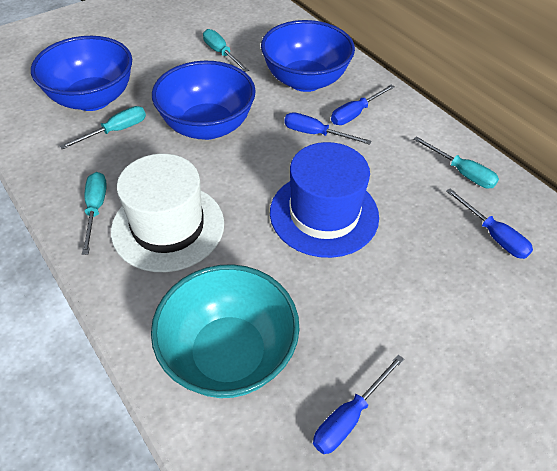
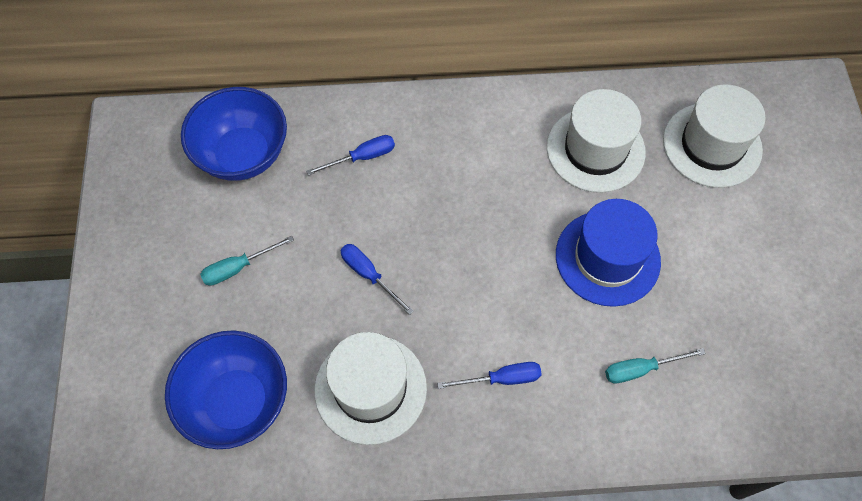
blue bowl: [31,36,132,111] [152,61,256,140] [261,20,355,92] = 3 -> [165,330,287,449] [181,87,287,181] = 2
blue screwdriver: [284,112,372,145] [313,355,404,454] [331,85,395,125] [446,188,533,259] = 4 -> [306,135,395,175] [340,244,414,315] [437,362,542,389] = 3
turquoise bowl: [151,264,300,398] = 1 -> none = 0
turquoise screwdriver: [60,106,146,149] [82,172,107,255] [203,29,249,72] [413,136,499,188] = 4 -> [200,236,294,286] [605,348,706,384] = 2
white hat: [111,154,224,272] = 1 -> [314,332,427,445] [547,89,646,193] [663,84,766,188] = 3

